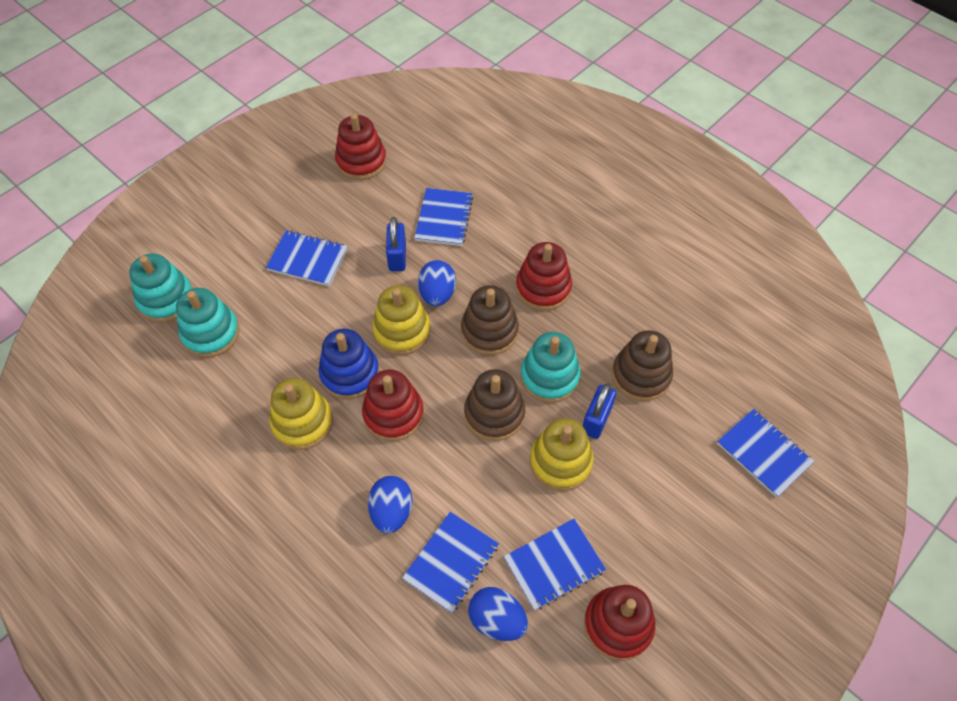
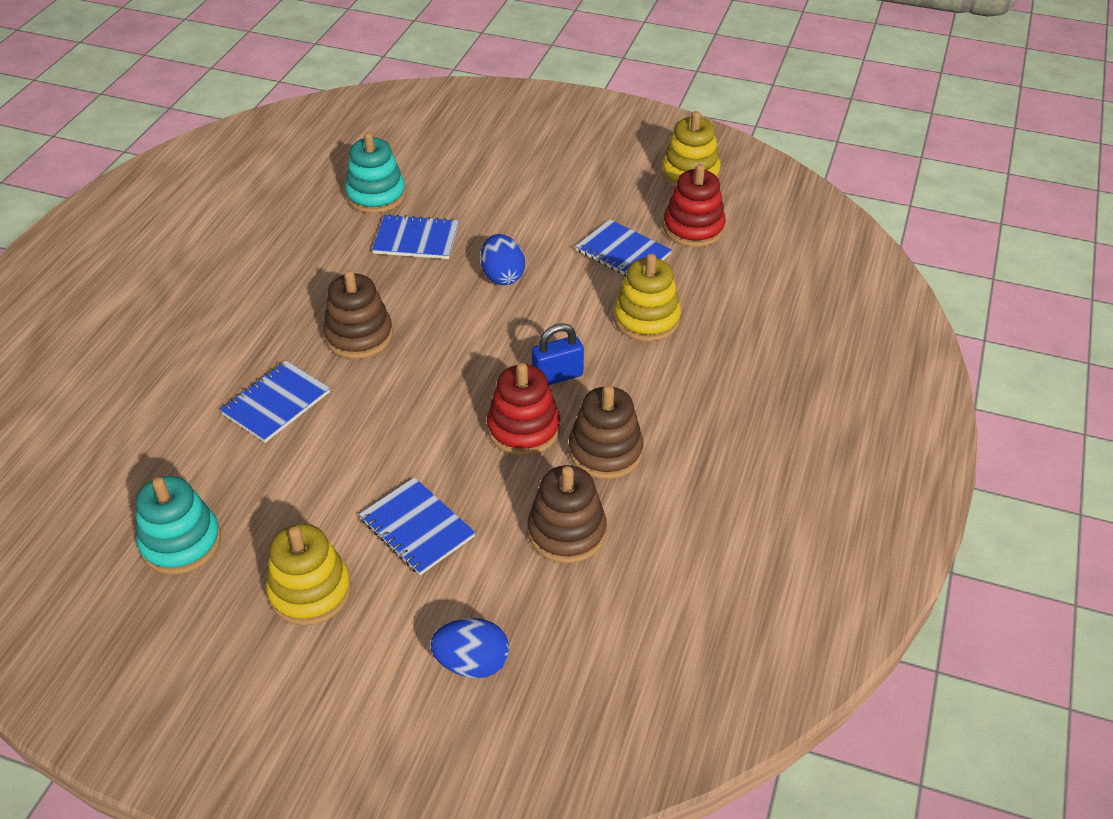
blue egg: [368,476,412,534] [418,260,456,306] [468,587,528,641] = 3 -> [430,618,509,678] [481,234,525,285] = 2
blue notebook: [266,230,348,286] [402,512,499,613] [415,188,473,246] [504,519,606,611] [717,409,814,498] = 5 -> [220,361,330,443] [359,477,475,575] [372,214,459,259] [575,219,672,276] = 4
blue padlock: [386,217,406,271] [583,383,616,439] = 2 -> [532,323,584,385] = 1
blue stacking toy: [319,329,379,399] = 1 -> none = 0
red stacking toy: [335,114,387,180] [362,370,424,441] [516,242,572,311] [584,585,656,661] = 4 -> [487,363,560,456] [663,164,726,247] = 2
turquoise stacking toy: [129,254,193,323] [176,288,240,358] [520,332,581,403] = 3 -> [136,476,221,575] [345,132,406,213] = 2

